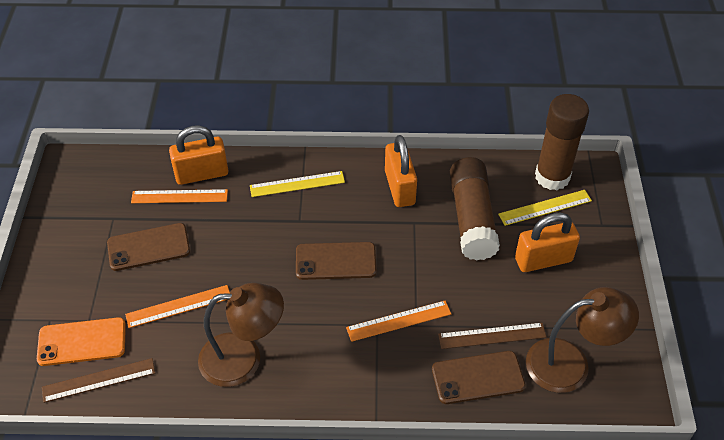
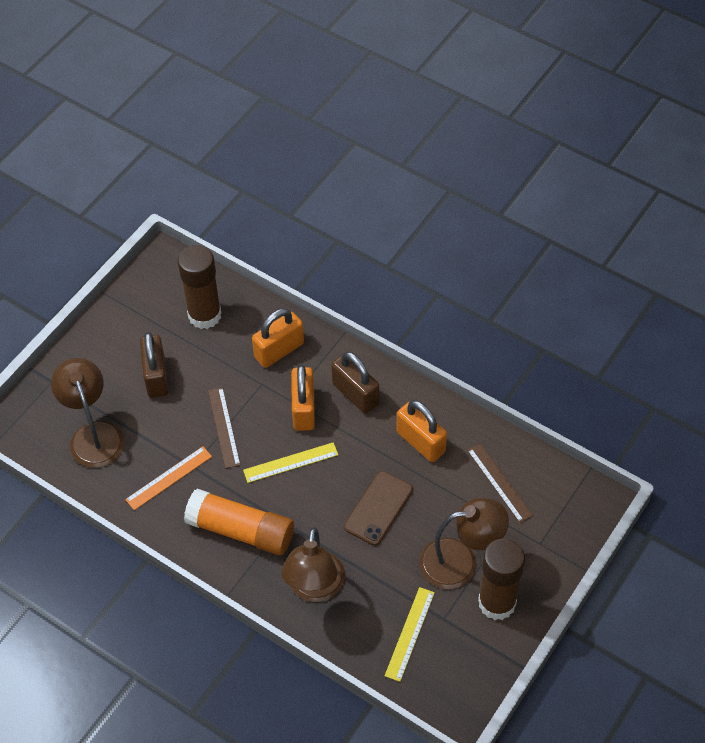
brown lamp: [198,283,284,387] [526,287,639,393] = 2 -> [51,358,124,468] [281,527,345,602] [419,498,509,589] = 3
brown padlock: none = 0 -> [140,332,169,398] [332,351,379,414] = 2
brown phone: [107,223,190,271] [296,242,376,280] [432,351,526,404] = 3 -> [344,471,413,546] = 1
orange glue stick: none = 0 -> [184,489,294,556] = 1
orange phone: [37,317,126,366] = 1 -> none = 0
orange ruler: [125,285,230,328] [131,189,228,203] [346,301,451,342] = 3 -> [125,446,212,510] = 1

